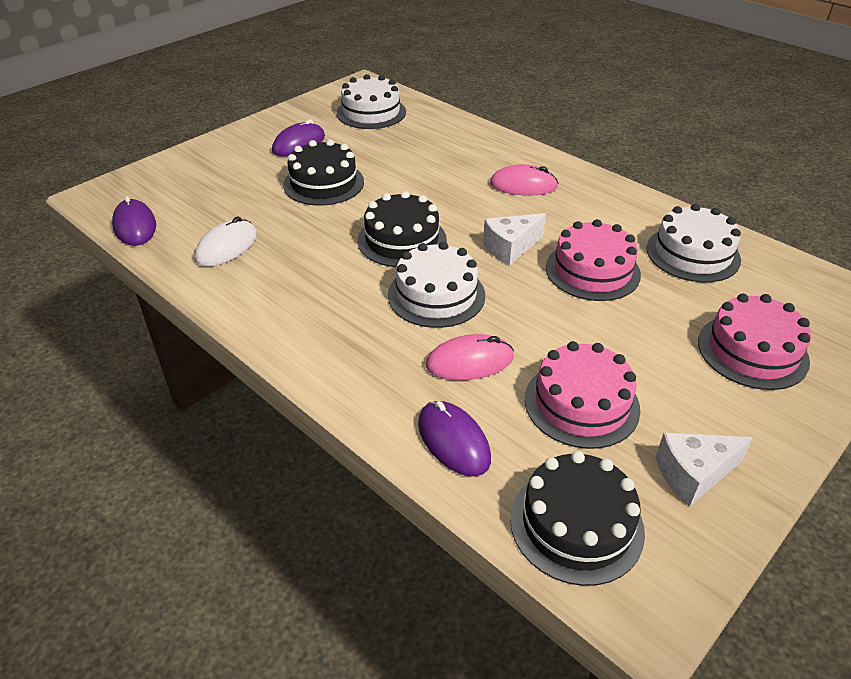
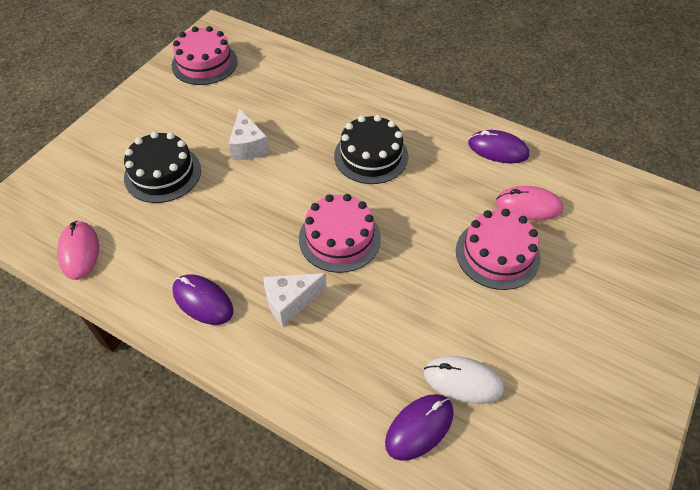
black cake: [283,139,364,206] [358,191,447,267] [510,451,645,586] = 3 -> [124,132,201,203] [334,115,408,184] = 2
white cake: [336,74,406,129] [388,242,485,328] [646,204,741,282] = 3 -> none = 0

